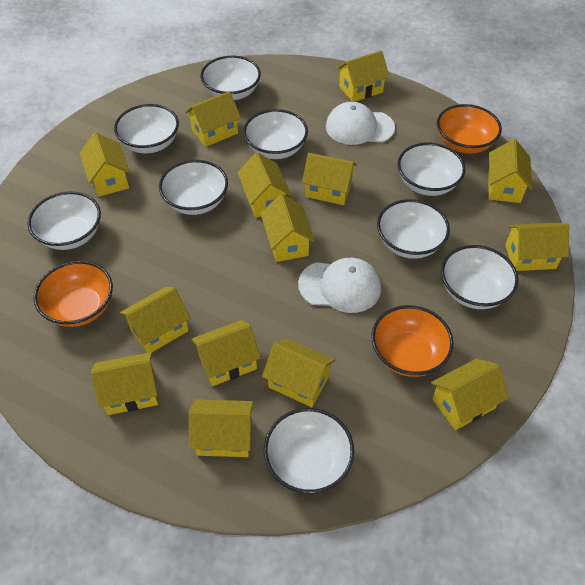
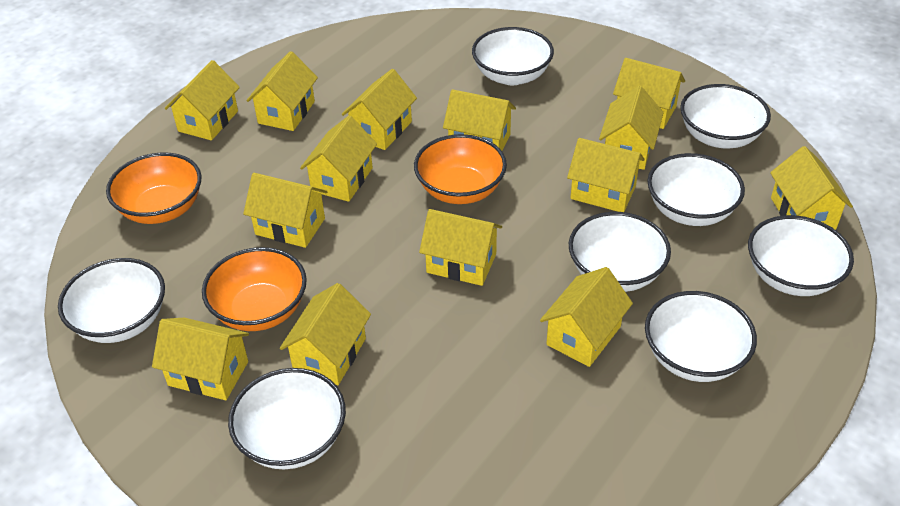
white bowl: [28,192,101,250] [114,104,179,153] [159,160,228,215] [201,56,261,100] [243,109,308,159] [264,408,354,494] [377,199,450,259] [397,143,466,196] [441,245,518,309] = 9 -> [58,258,165,343] [228,368,346,469] [472,27,554,85] [569,212,671,292] [645,291,757,382] [647,153,745,226] [680,84,771,149] [748,215,854,296] = 8
white cap: [298,258,381,313] [326,102,395,145] = 2 -> none = 0

